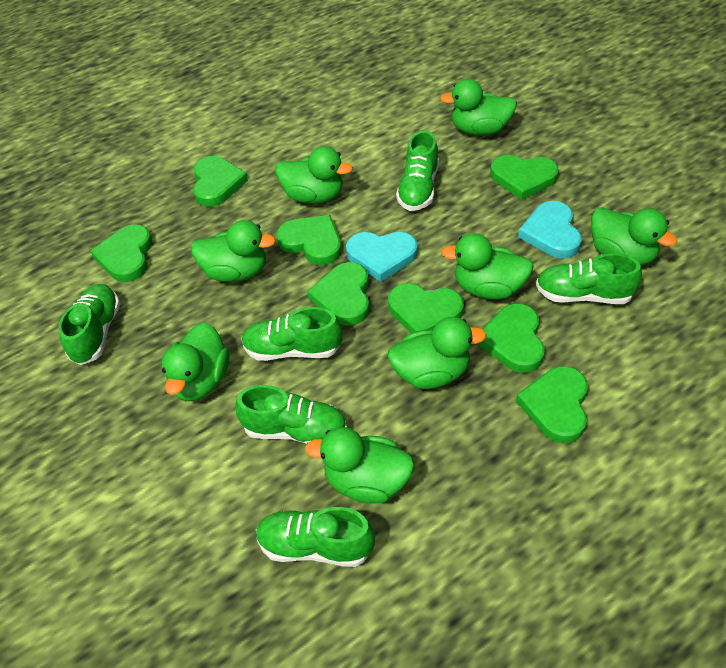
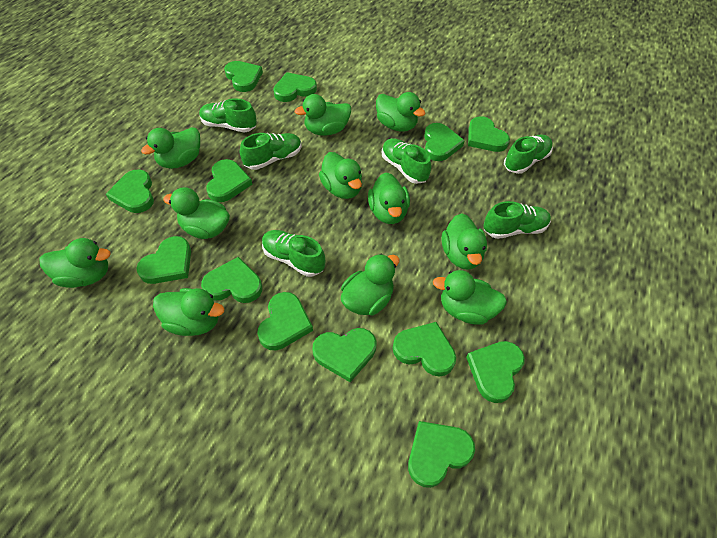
green duck: [161,322,229,401] [191,220,276,282] [275,146,353,204] [305,427,415,504] [387,317,486,389] [440,79,517,136] [441,233,534,299] [591,207,677,265] = 8 -> [39,238,111,288] [141,127,200,169] [153,288,224,336] [163,187,230,239] [295,94,351,136] [319,152,362,199] [341,254,400,316] [368,173,410,224] [376,92,425,132] [433,270,507,325] [441,213,487,270] = 11
green heart: [91,224,152,282] [193,156,248,207] [276,215,341,265] [308,262,369,326] [388,283,464,333] [477,303,545,373] [490,155,559,200] [516,366,588,443] = 8 -> [106,170,154,213] [136,236,191,284] [201,257,262,303] [206,159,252,202] [224,61,263,92] [257,292,313,350] [273,72,317,102] [312,328,376,382] [393,322,456,377] [408,421,475,488] [424,123,465,161] [466,341,525,403] [468,116,510,152] = 13
turquoise heart: [346,232,418,282] [518,201,582,258] = 2 -> none = 0

